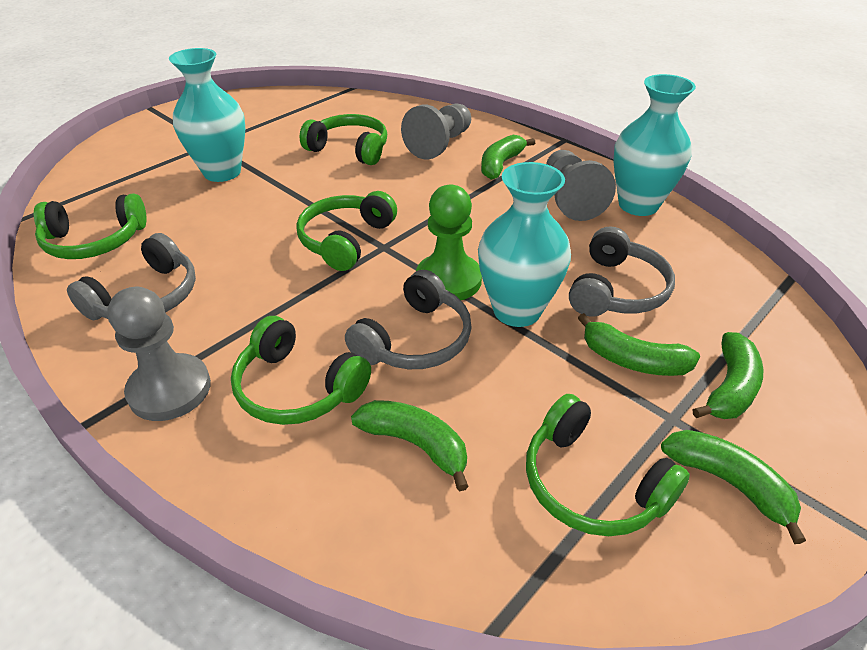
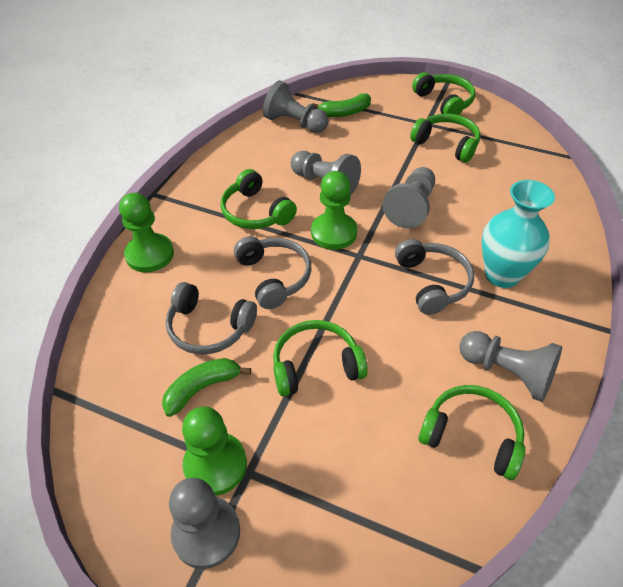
green banana: [351,400,469,491] [481,135,535,180] [578,313,700,376] [661,430,806,544] [693,332,763,419] = 5 -> [162,358,251,417] [312,93,371,117] = 2
green pawn: [416,185,482,300] = 1 -> [119,193,174,272] [182,406,247,496] [311,171,357,250] = 3
grey pawn: [107,287,211,421] [401,104,471,160] [546,150,616,221] = 3 -> [169,478,240,569] [263,80,328,133] [291,151,361,195] [382,167,435,228] [459,331,562,402] = 5
turquoise vase: [169,48,245,182] [478,162,571,327] [613,74,696,216] = 3 -> [482,180,555,288] = 1

